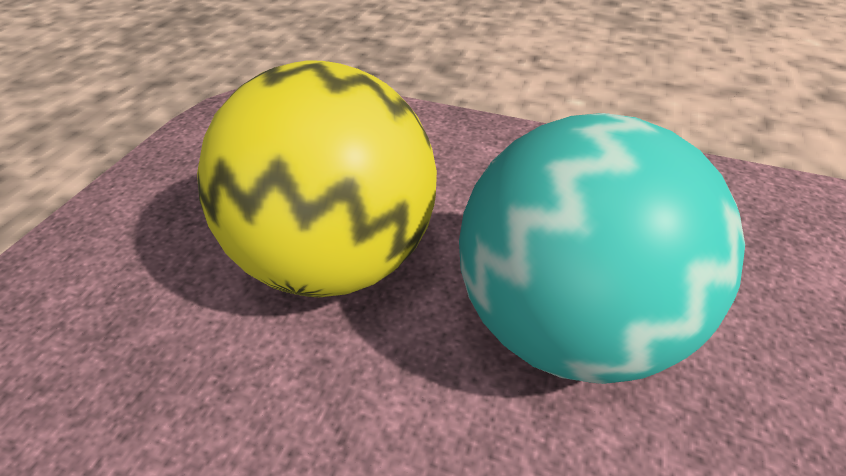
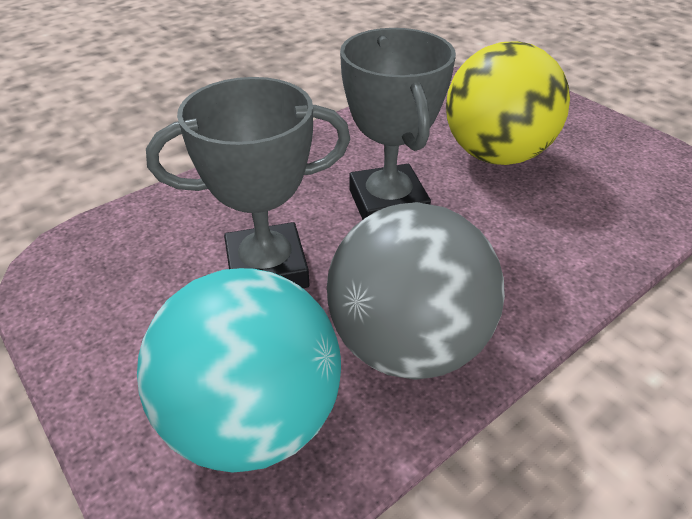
grey ball: none = 0 -> [327,202,505,380] = 1
grey trophy: none = 0 -> [146,77,351,288] [340,28,456,220] = 2

